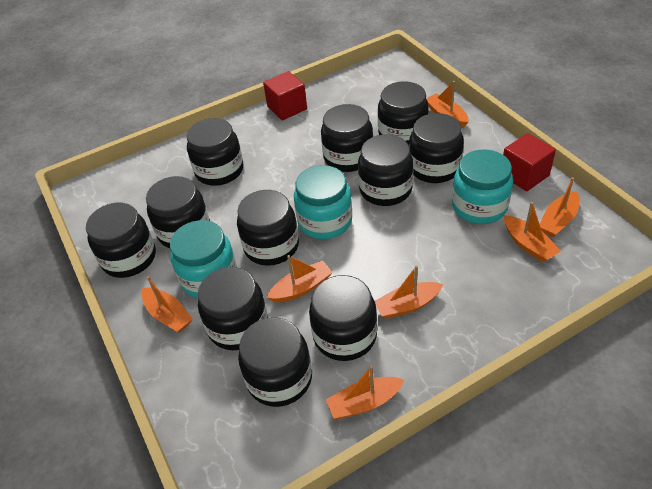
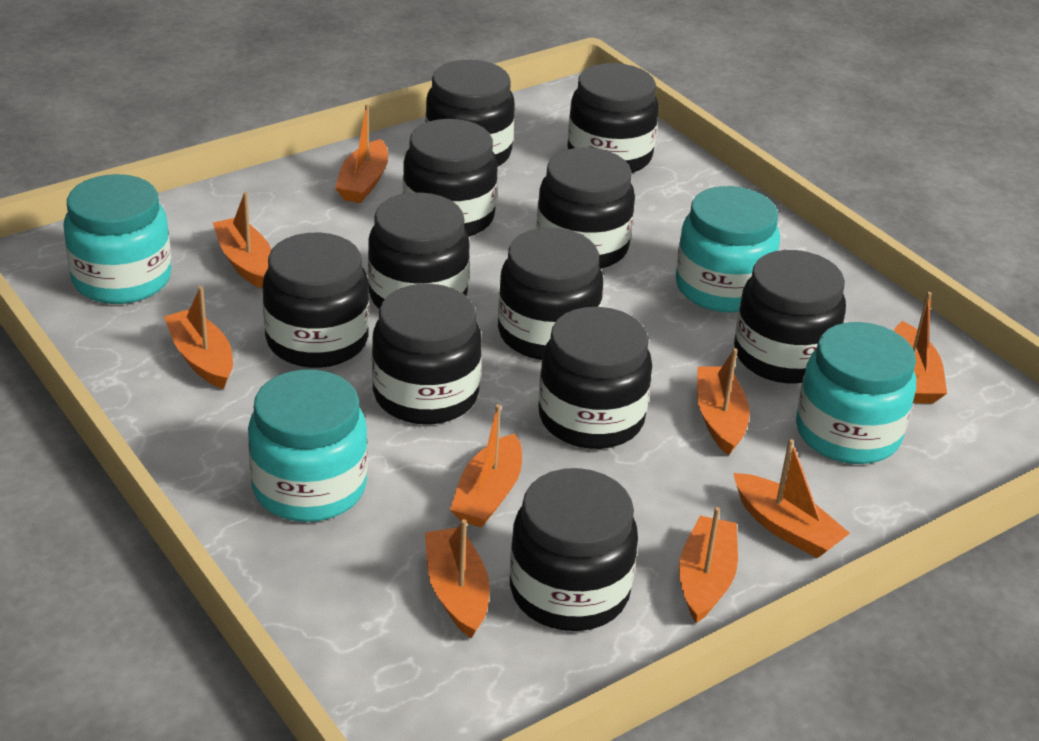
orange boat: [142,276,193,333] [266,255,333,302] [326,365,405,419] [375,266,443,319] [426,81,468,128] [504,202,561,262] [540,177,580,237] = 7 -> [164,286,233,389] [213,192,271,289] [335,104,388,203] [425,519,490,639] [450,404,522,528] [679,507,738,623] [697,348,750,455] [734,439,850,558] [894,292,947,403] = 9
red cube: [263,71,307,120] [503,133,556,191] = 2 -> none = 0
turquoise jar: [170,220,237,298] [294,165,352,239] [452,149,513,224] = 3 -> [63,174,172,304] [248,369,368,522] [676,186,780,312] [796,322,916,464] = 4

